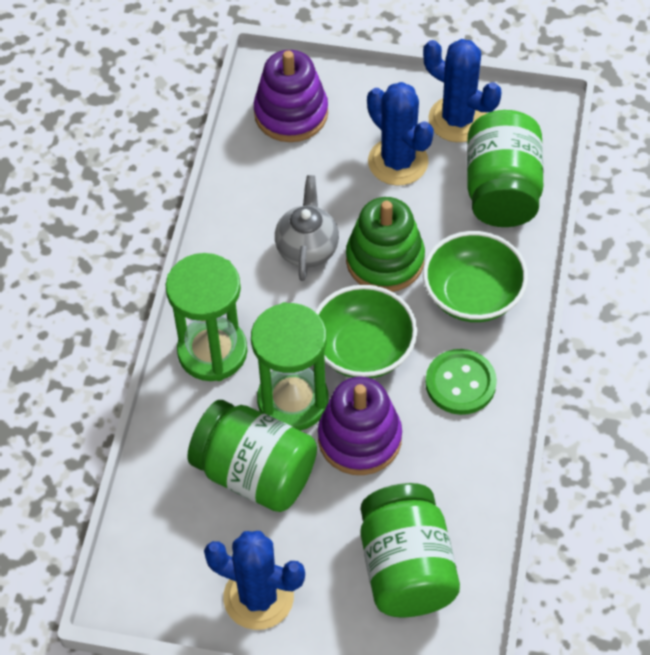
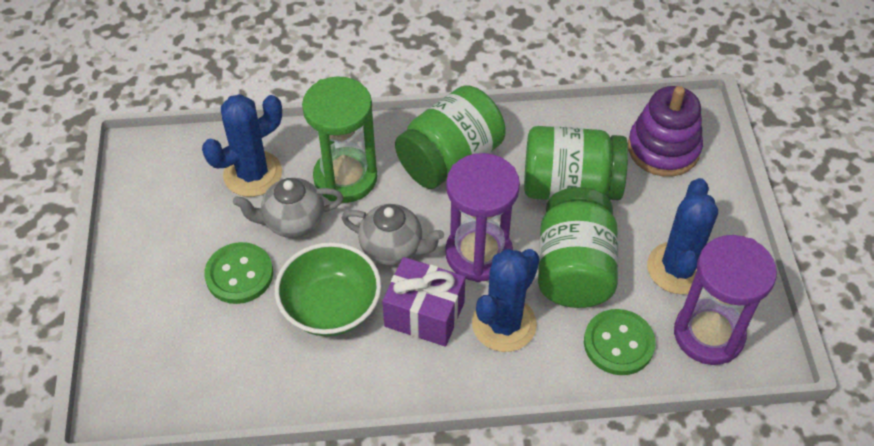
green bowl: [315,285,417,379] [423,231,528,322] = 2 -> [275,242,381,336] = 1
green button: [426,349,497,415] = 1 -> [204,242,273,304] [584,309,655,375] = 2
green hourglass: [165,253,248,381] [251,302,329,431] = 2 -> [302,77,377,203] = 1
green stacking toy: [346,197,425,292] = 1 -> none = 0
grey teapot: [275,175,339,281] = 1 -> [233,178,344,238] [342,204,444,265] = 2
purple gift: none = 0 -> [382,257,465,347] = 1
purple hourglass: none = 0 -> [445,153,520,282] [674,235,777,365] = 2
purple stacking toy: [254,50,328,142] [318,376,402,475] = 2 -> [628,86,703,177] = 1

